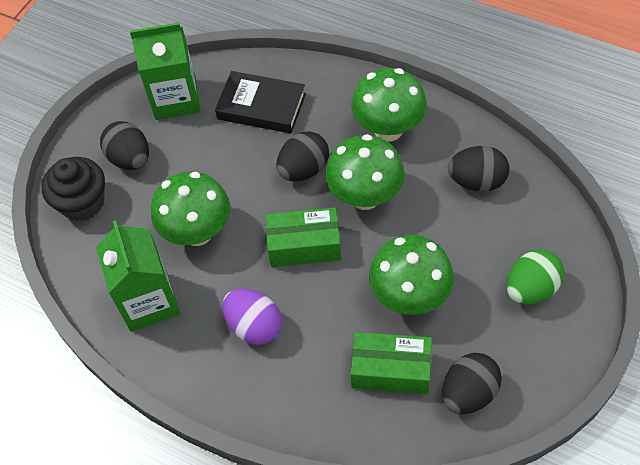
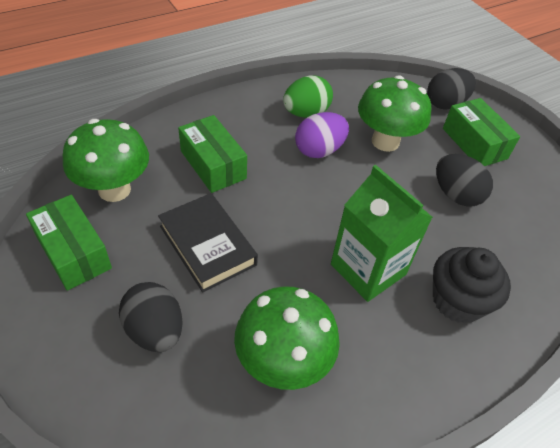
black egg: [100,121,149,170] [277,131,329,181] [442,353,502,414] [448,146,509,192] = 4 -> [119,282,183,352] [427,68,476,110] [436,154,493,207] = 3
green box: [265,207,341,267] [350,332,432,394] = 2 -> [26,195,112,291] [178,115,247,193] [443,98,520,166] = 3
green carton: [96,220,180,332] [130,22,200,120] = 2 -> [331,165,433,302] = 1
green mushroom: [151,171,230,246] [325,134,405,210] [351,68,427,141] [369,235,454,315] = 4 -> [63,119,149,202] [234,286,340,390] [358,75,431,152] = 3

